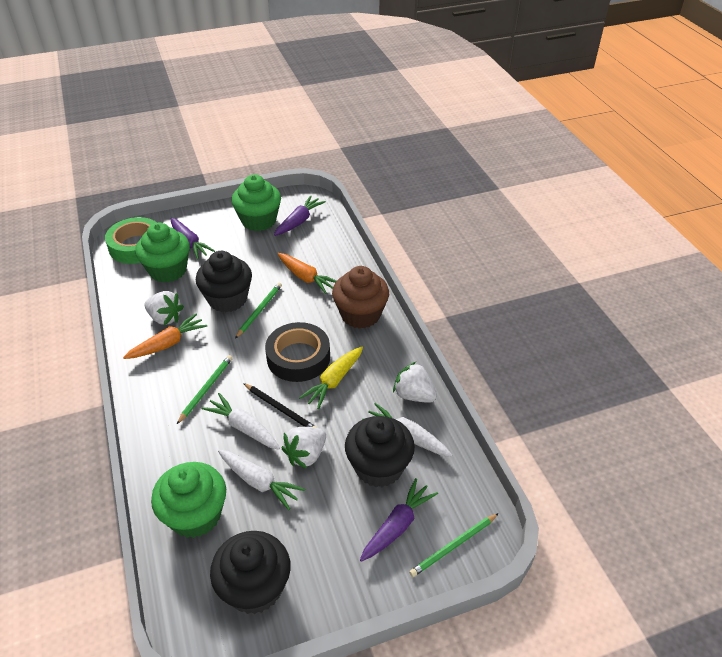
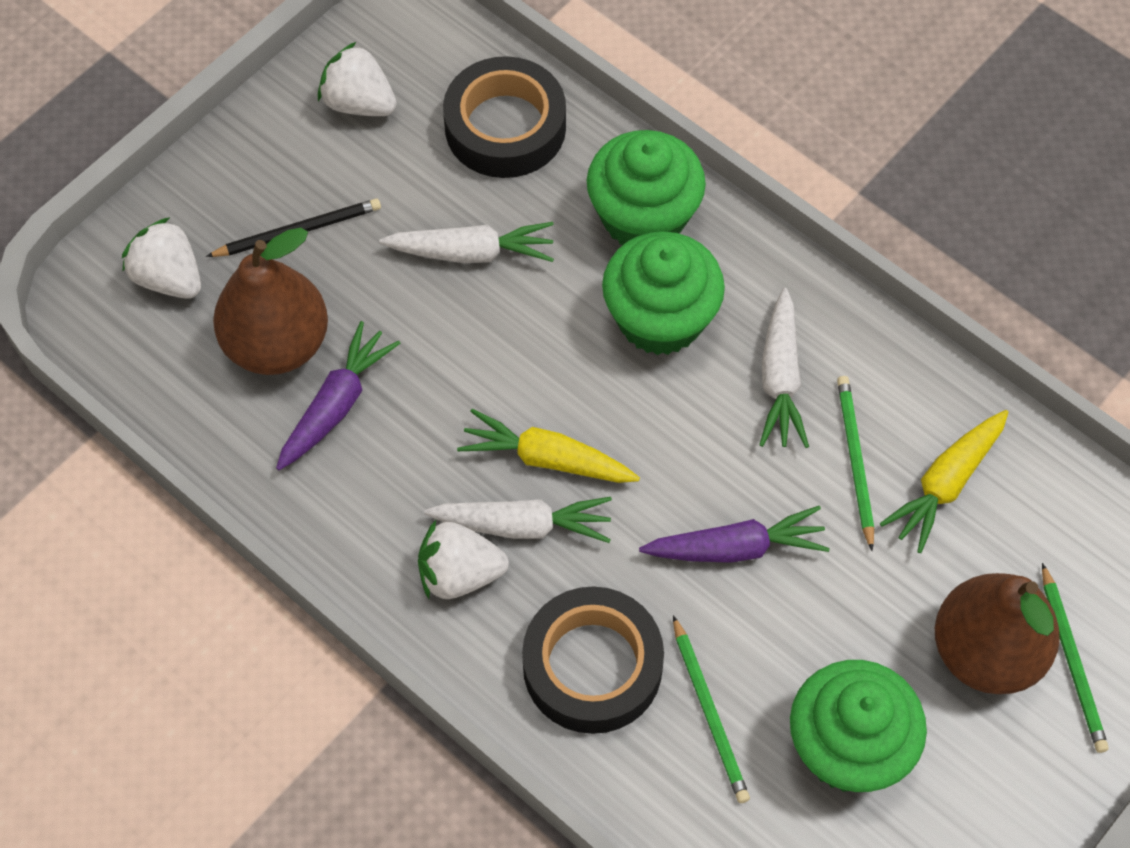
black cupcake: [196,251,252,312] [210,531,291,614] [345,416,415,487] = 3 -> none = 0
black tape: [265,322,330,382] = 1 -> [443,56,566,178] [522,586,664,734] = 2
brown cupcake: [332,266,389,329] = 1 -> none = 0
brown pear: none = 0 -> [213,228,328,375] [935,573,1060,694] = 2
green tape: [105,217,157,264] = 1 -> none = 0
orange carrot: [123,314,207,359] [277,253,336,294] = 2 -> none = 0
purple carrot: [170,218,215,260] [274,195,326,236] [360,478,438,562] = 3 -> [276,321,401,470] [639,506,830,563] = 2
yellow carrot: [299,347,363,409] = 1 -> [457,409,640,483] [880,410,1008,553] = 2

